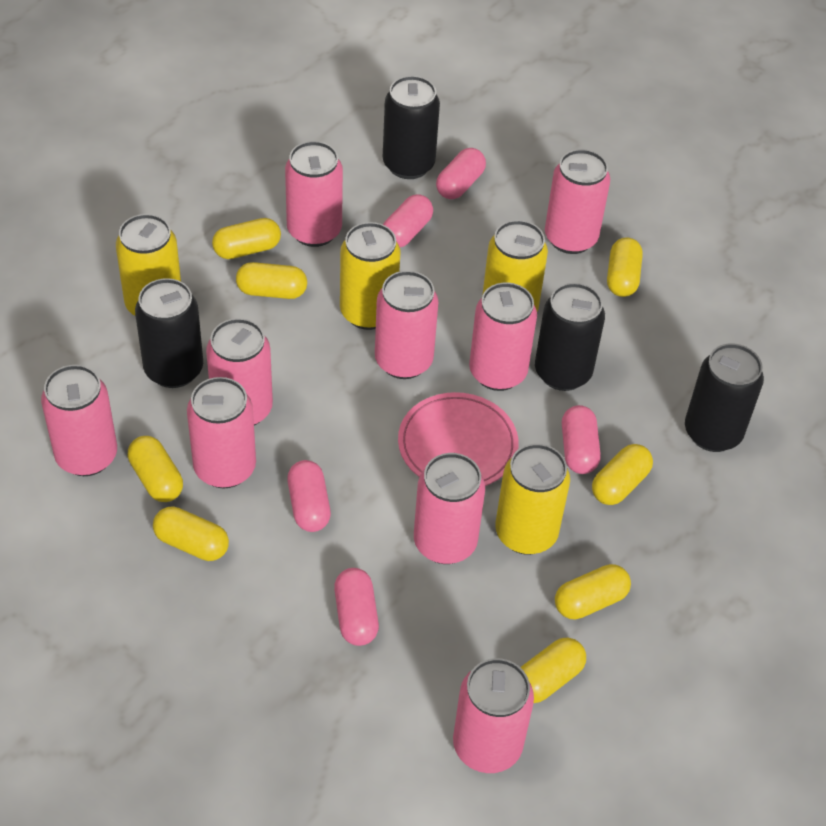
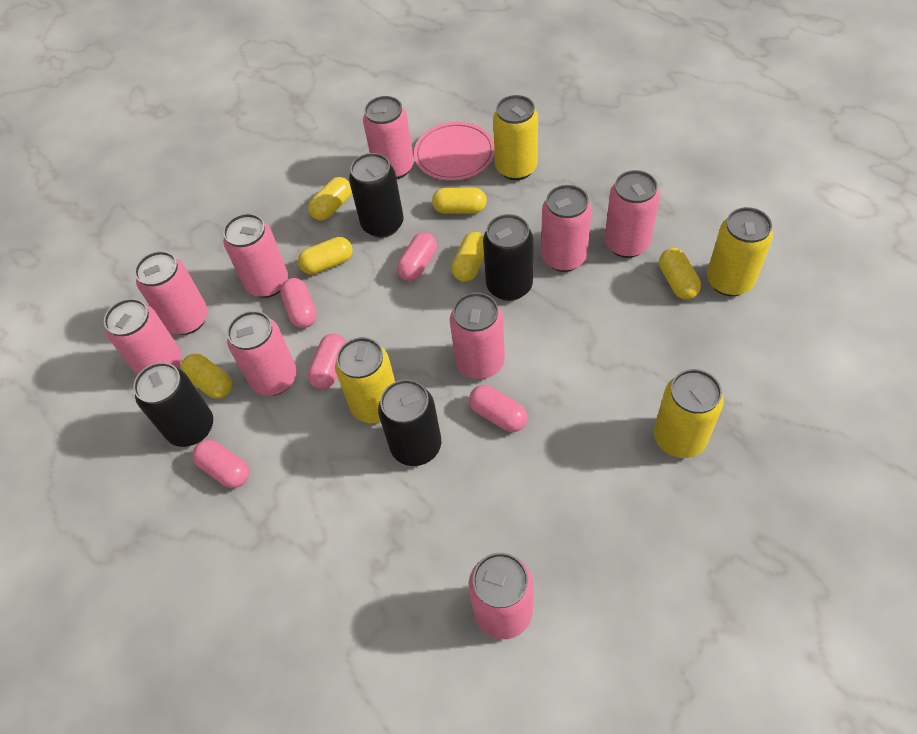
yellow capsule: [128,436,183,502] [153,506,229,561] [212,218,281,259] [236,262,307,299] [520,637,586,703] [555,564,631,620] [592,444,653,505] [607,238,643,297] = 8 -> [181,353,232,399] [298,237,353,274] [308,177,352,221] [432,188,487,214] [452,232,484,282] [659,248,701,300] = 6

